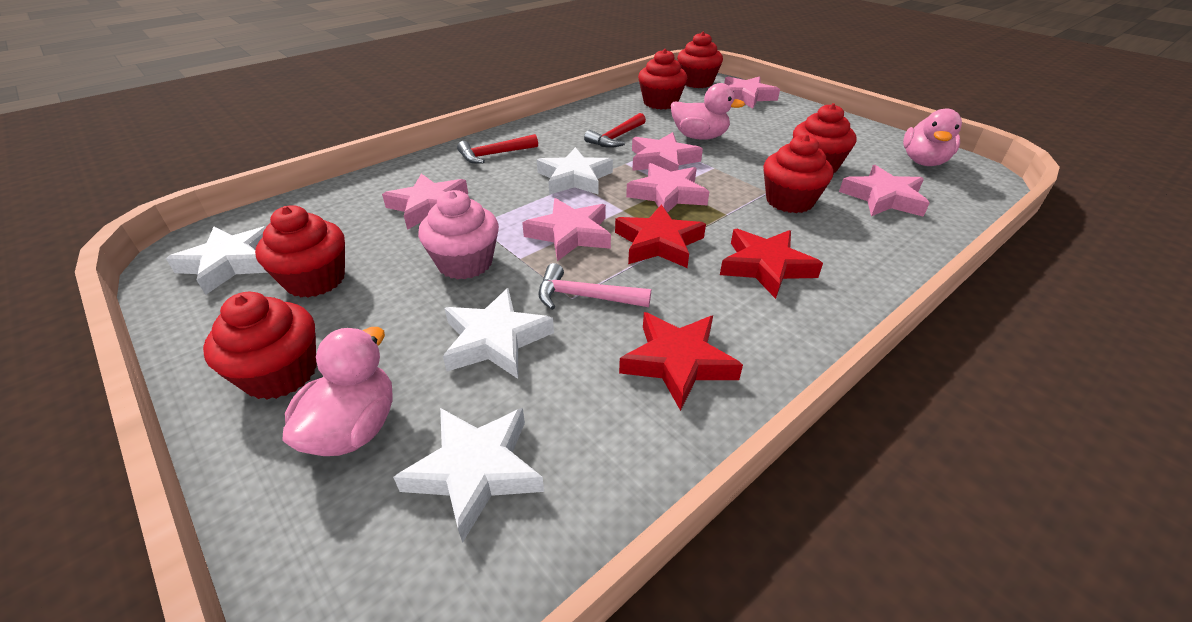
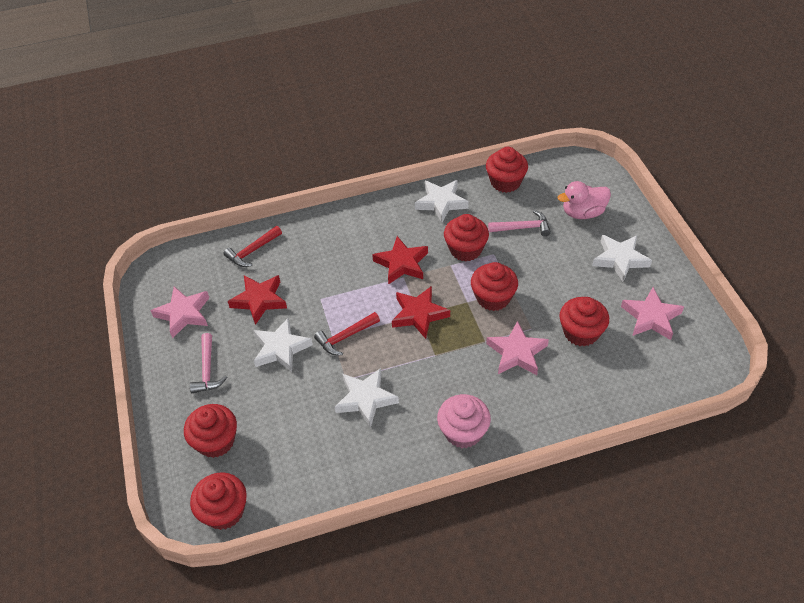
pink duck: [282,327,393,456] [671,83,745,140] [903,108,962,166] = 3 -> [558,181,611,219] = 1
pink hammer: [538,263,651,310] = 1 -> [190,333,227,393] [488,210,551,236] = 2
pink star: [382,174,468,230] [522,198,611,261] [626,163,709,213] [632,132,703,171] [724,76,780,109] [839,165,930,217] = 6 -> [150,286,209,338] [486,321,549,375] [621,287,684,340] = 3

